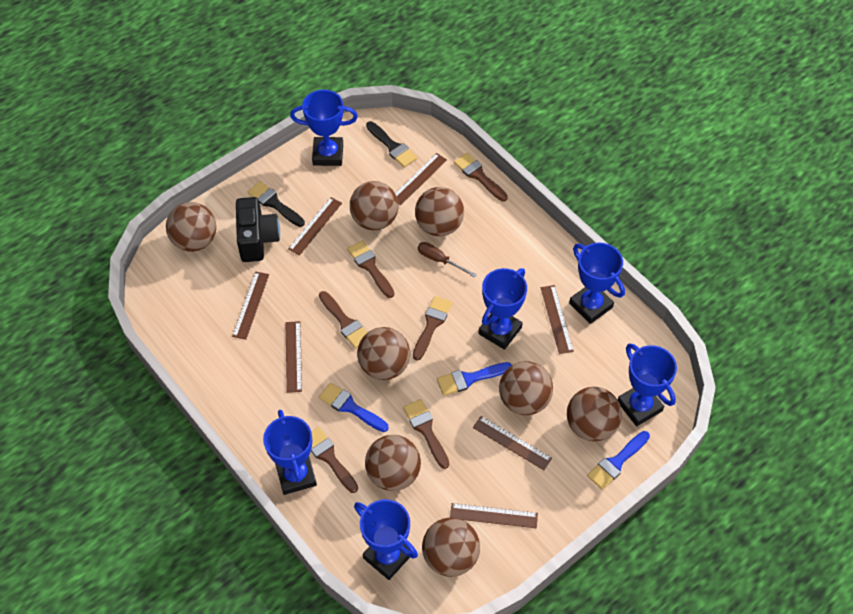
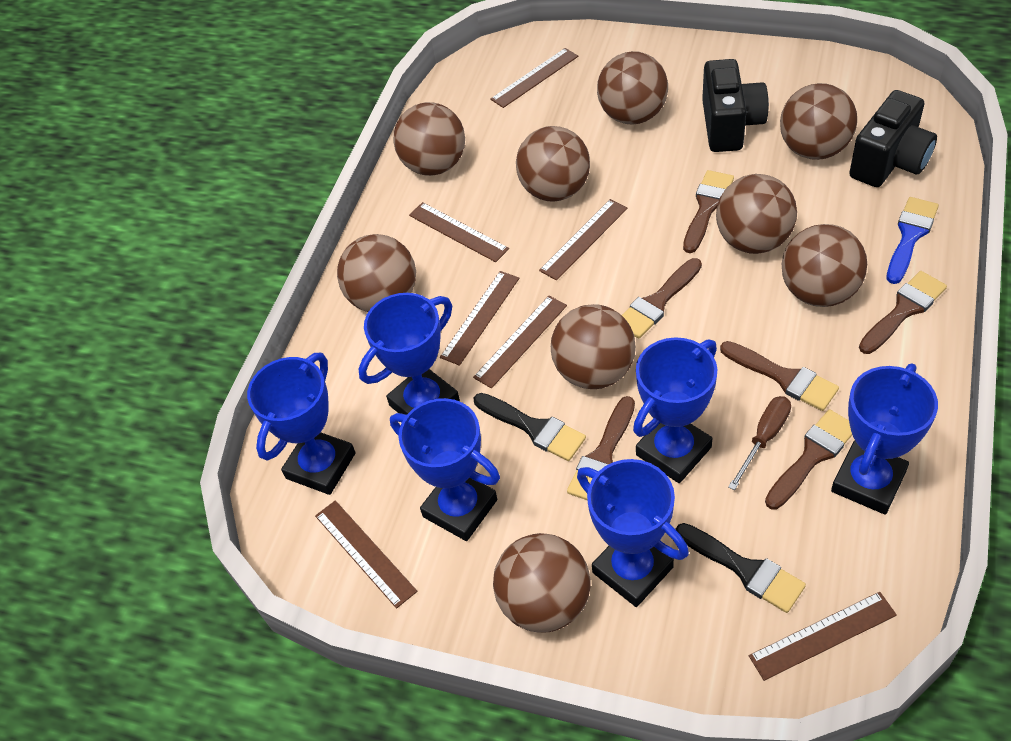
black camera: [236,197,280,262] = 1 -> [702,59,769,152] [849,90,937,187] = 2
blue brush: [319,383,389,432] [437,362,512,396] [587,431,650,490] = 3 -> [887,197,939,284] = 1
brown ball: [166,202,216,252] [350,181,398,230] [357,327,410,380] [365,435,421,491] [415,187,464,236] [422,517,480,577] [499,361,553,415] [567,387,622,441] = 8 -> [337,234,416,312] [394,102,465,176] [493,533,590,633] [516,126,590,202] [551,304,636,389] [597,51,668,125] [716,174,797,254] [780,83,857,160] [782,224,867,307] = 9

